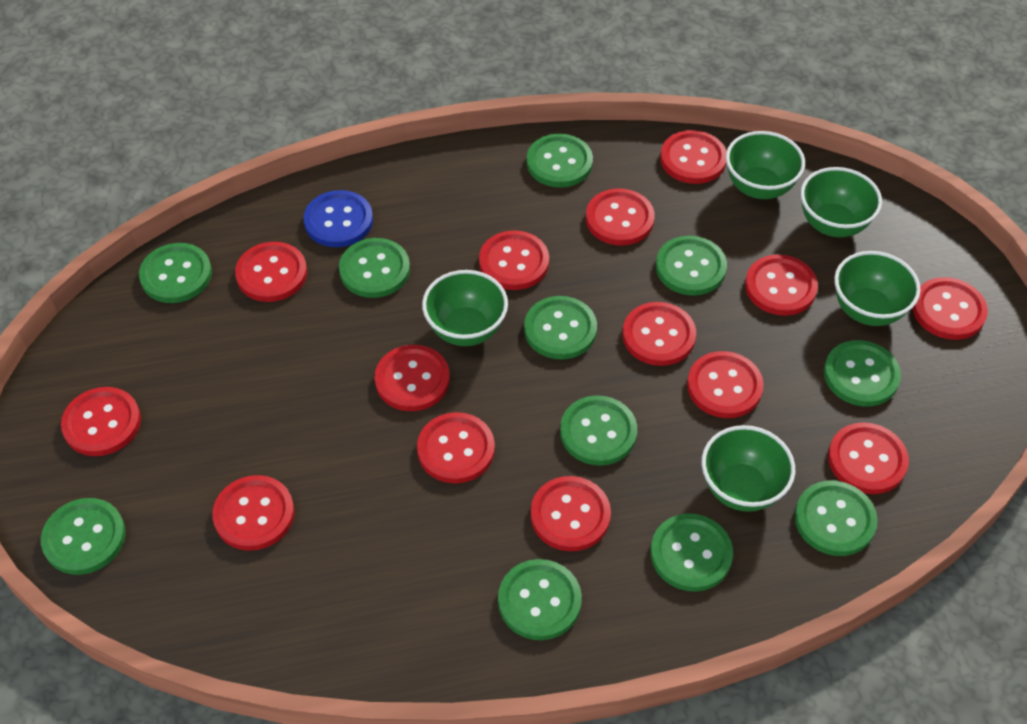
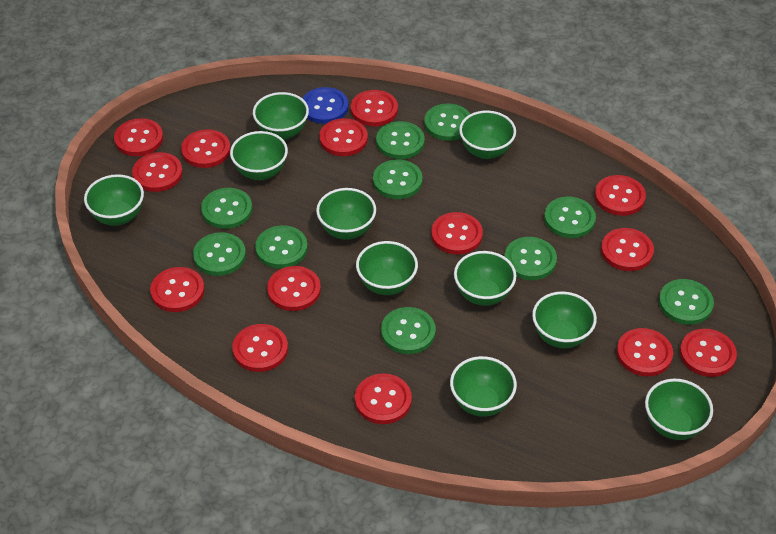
green bowl: [422,270,508,346] [701,425,795,512] [726,131,805,199] [800,167,882,237] [834,251,921,326] = 5 -> [84,174,144,226] [230,131,288,180] [253,92,309,140] [316,188,376,240] [356,241,418,295] [450,356,517,417] [454,251,516,306] [459,111,516,159] [532,291,597,348] [645,379,713,440] = 10
green button: [41,498,126,575] [139,243,212,303] [339,238,410,298] [498,559,582,640] [524,296,597,360] [527,134,593,188] [560,395,637,466] [650,513,733,592] [656,236,727,296] [794,481,878,556] [824,340,901,406] = 11 -> [193,232,246,276] [201,188,252,229] [255,225,308,268] [373,159,423,199] [376,121,425,159] [381,307,436,354] [424,103,470,141] [504,237,557,280] [544,197,596,238] [659,279,714,325] = 10

